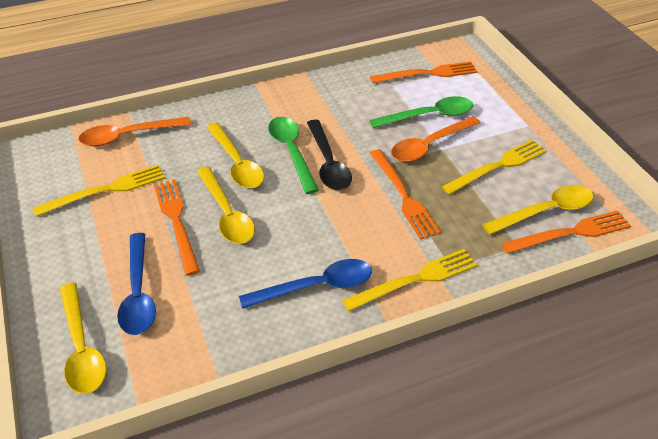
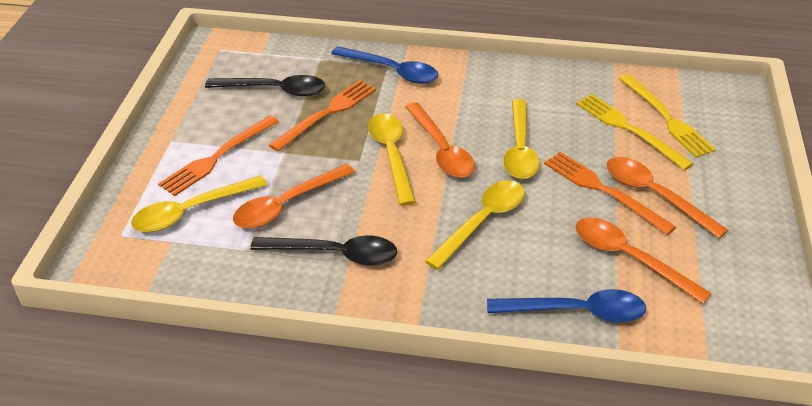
black spoon: [307,120,352,190] = 1 -> [205,75,325,96] [250,235,397,266] = 2
green spoon: [268,117,319,194] [370,96,473,128] = 2 -> none = 0
orange fork: [154,179,200,276] [370,61,477,83] [370,149,441,240] [501,211,631,254] = 4 -> [158,115,279,196] [269,80,376,151] [544,152,676,235] = 3
orange spoon: [78,117,191,146] [391,116,480,162] = 2 -> [233,164,355,229] [405,102,475,178] [576,217,712,304] [607,157,728,239] = 4
yellow fork: [33,165,165,217] [342,249,477,312] [442,140,547,194] = 3 -> [576,94,694,170] [619,74,716,158] = 2

